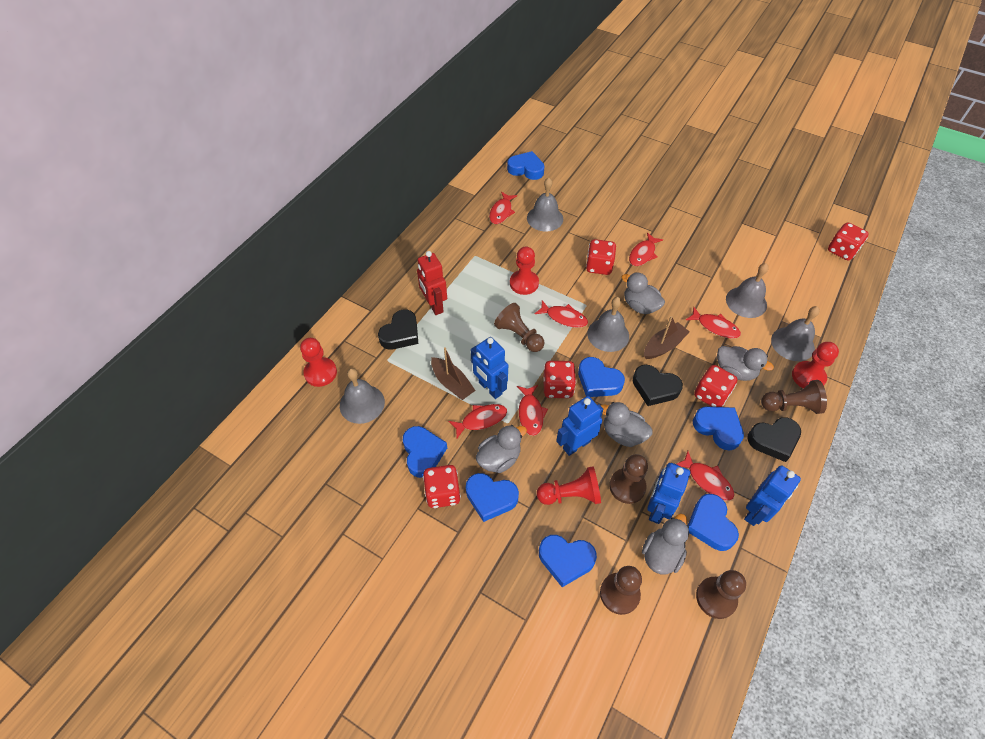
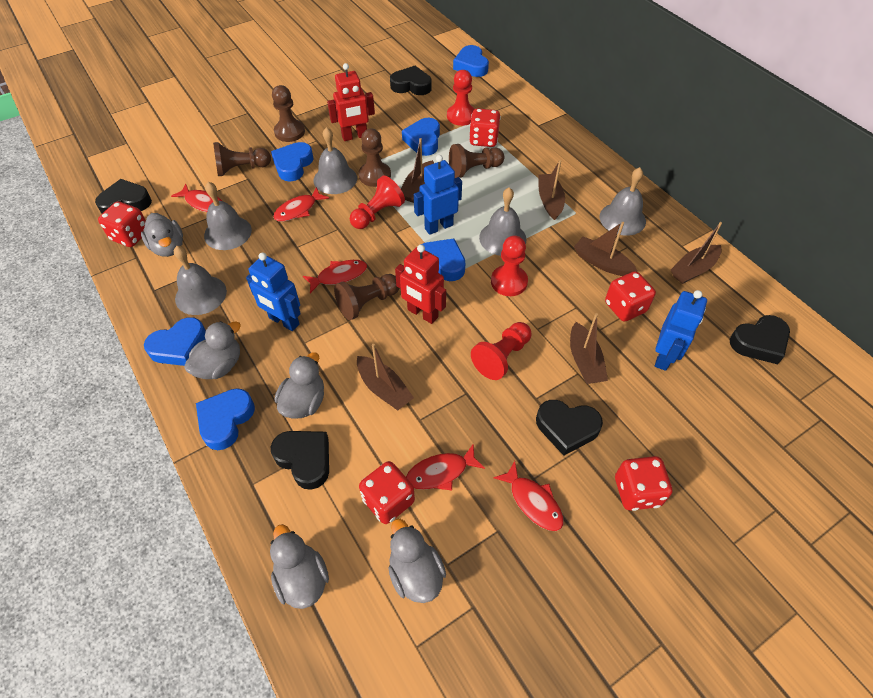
black heart: [378,310,418,349] [633,365,683,406] [747,417,801,462] = 3 -> [95,179,152,214] [271,431,329,490] [390,66,432,95] [536,400,603,456] [729,315,790,364] = 5
blue heart: [403,426,447,478] [466,473,519,522] [507,151,544,180] [539,535,597,587] [578,357,625,397] [688,494,739,551] [693,406,744,451] = 7 -> [144,317,206,366] [196,388,255,450] [271,142,314,181] [402,118,440,156] [420,239,465,281] [453,45,489,77] = 6
blue robot: [471,337,508,399] [556,396,603,456] [647,463,690,524] [744,465,801,526] = 4 -> [246,252,301,331] [414,155,462,235] [655,290,707,371] = 3
brown boat: [431,347,476,400] [644,316,689,359] = 2 -> [357,344,414,410] [401,138,434,203] [538,160,565,220] [570,313,608,384] [574,222,637,276] [671,222,722,284] = 6
red fish: [448,404,507,438] [489,192,517,224] [517,385,548,436] [535,300,588,328] [629,232,663,266] [677,451,734,501] [686,307,741,339] = 7 -> [171,184,222,212] [273,187,329,222] [303,260,367,293] [406,443,485,490] [493,461,564,531] = 5
red robot: [417,251,447,315] = 1 -> [327,63,375,141] [395,245,446,324] = 2

